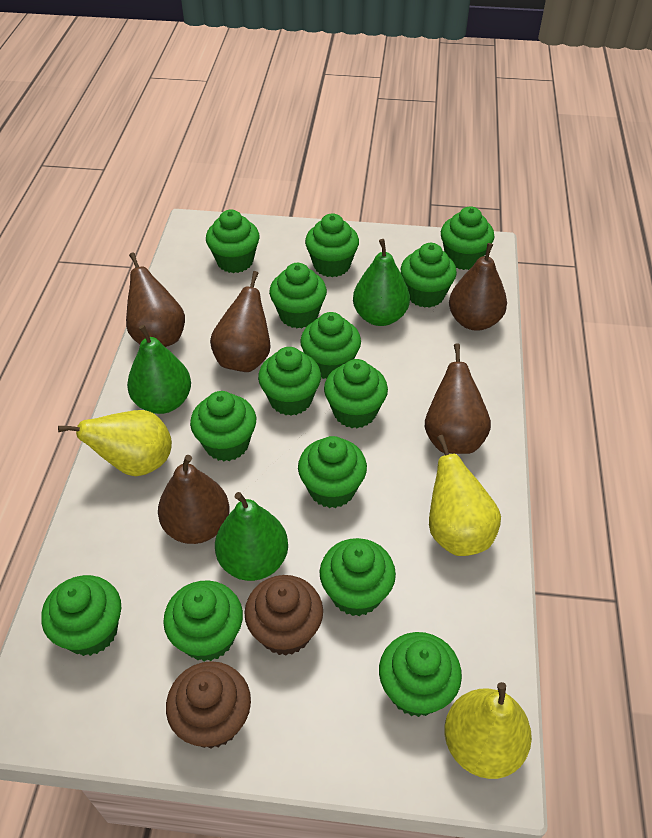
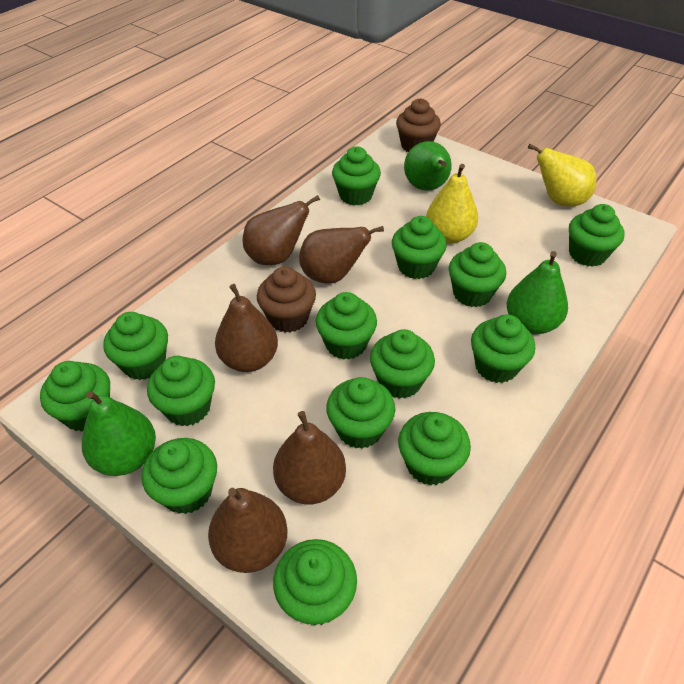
yellow pear: [58,410,172,476] [429,435,501,556] [445,682,532,779] = 3 -> [426,164,478,243] [528,144,596,207] = 2

